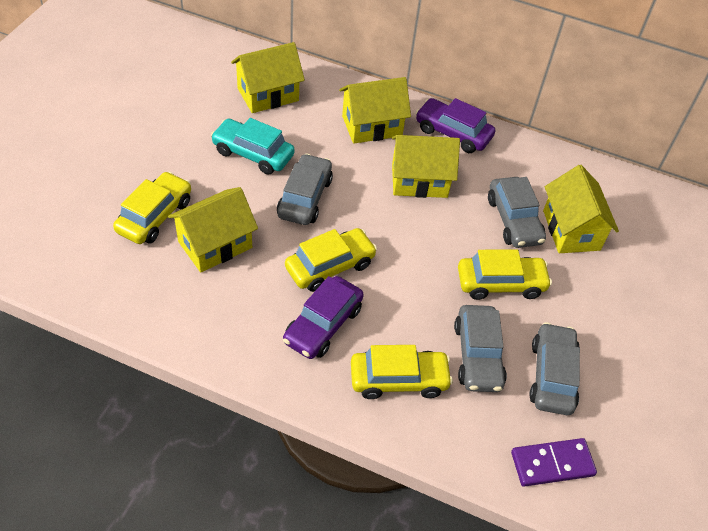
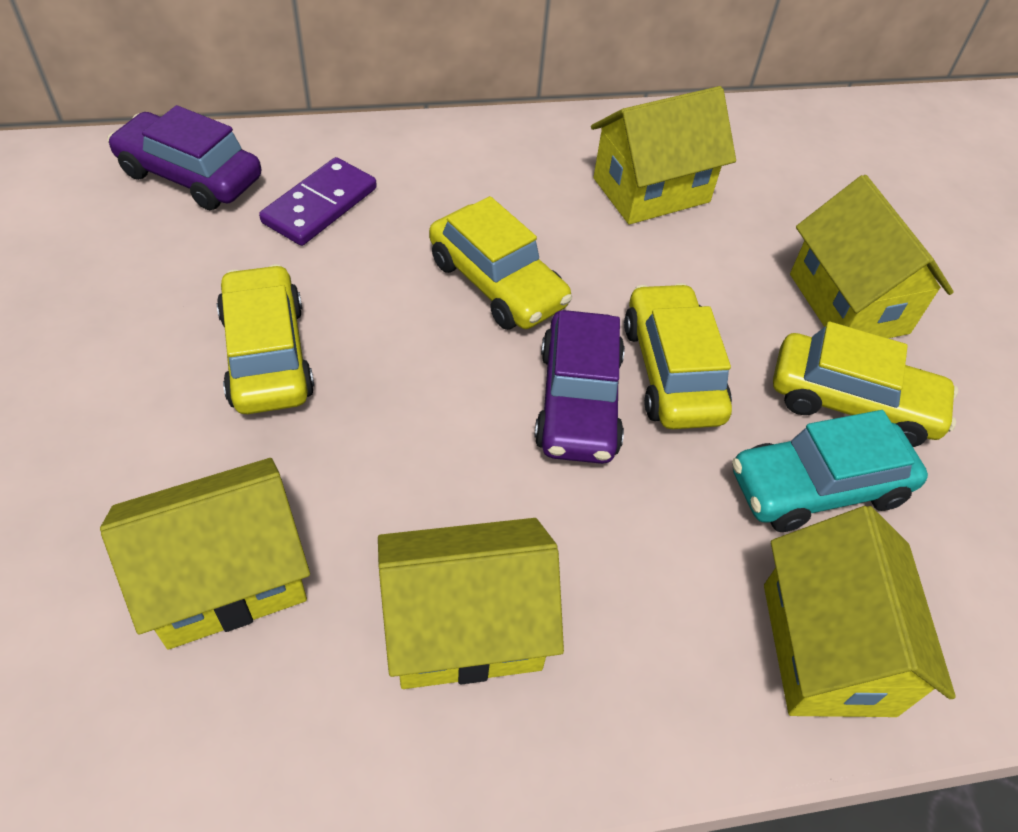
grey car: [277,153,333,225] [454,305,507,392] [488,177,546,248] [529,322,580,415] = 4 -> none = 0

